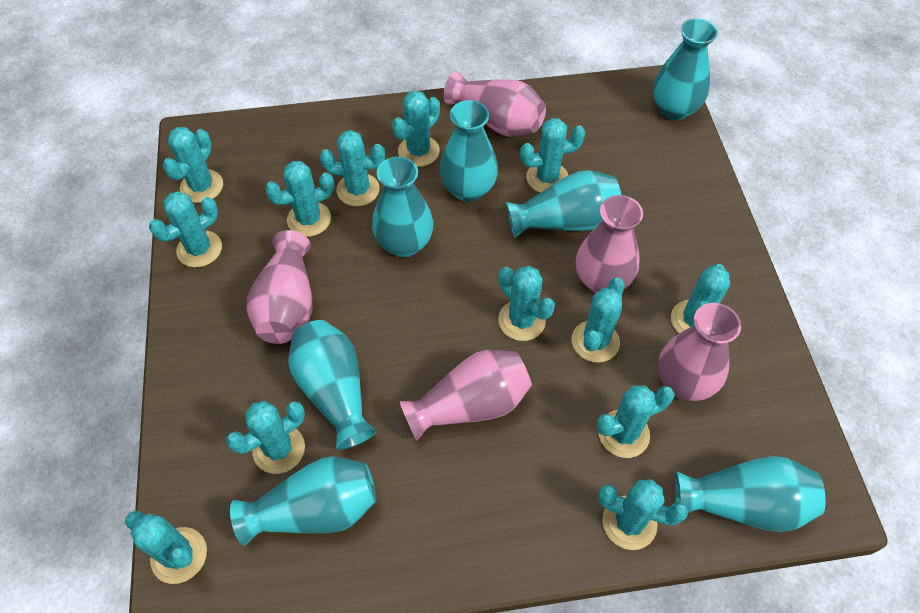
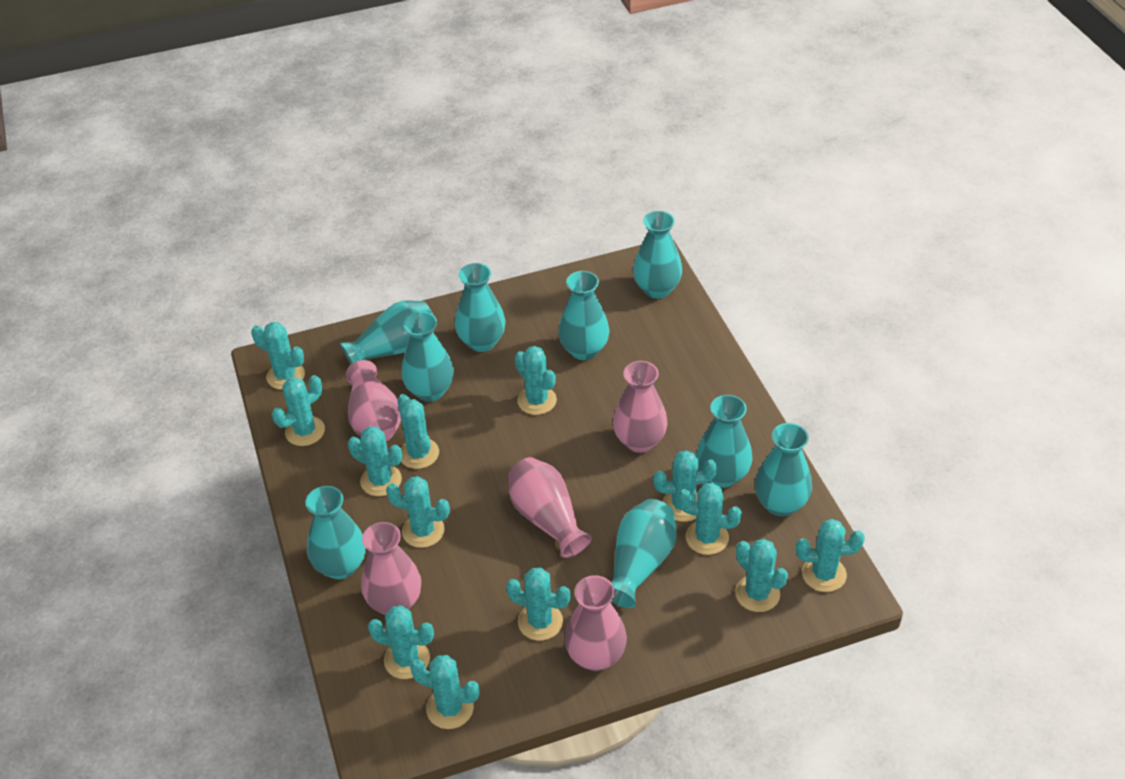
turquoise vase: [230,456,376,546] [288,320,377,450] [372,156,433,257] [439,100,498,202] [506,170,621,238] [653,18,718,120] [675,456,825,532] = 7 -> [306,486,366,579] [340,300,437,364] [401,311,454,402] [455,263,506,352] [558,271,609,360] [611,499,677,608] [633,211,682,299] [696,395,753,488] [755,423,812,517] = 9

